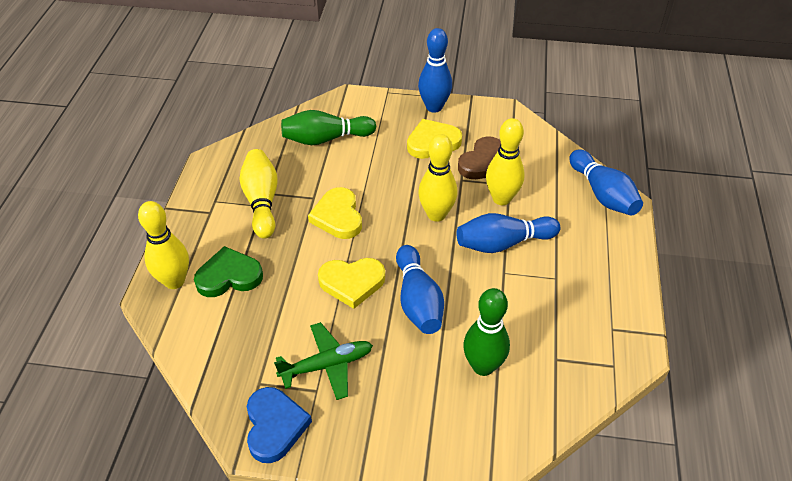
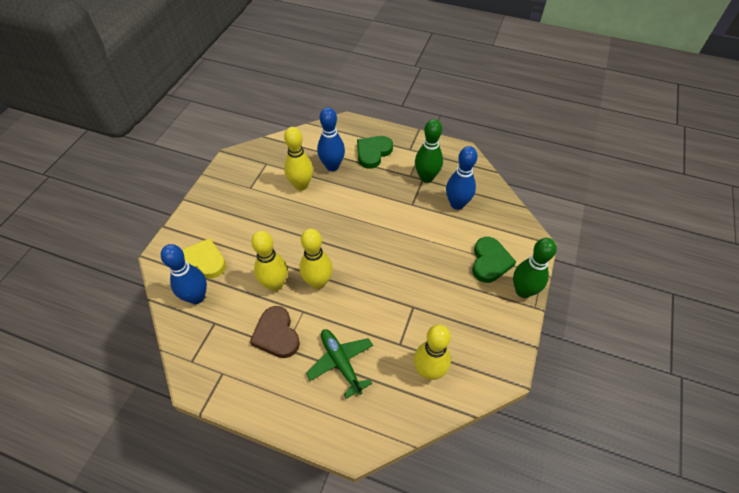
blue bowling pin: [396,245,444,334] [418,28,452,113] [457,213,560,253] [569,149,643,216] = 4 -> [161,244,207,304] [317,107,345,171] [446,146,478,210] = 3
blue heart: [247,387,312,463] = 1 -> none = 0
green heart: [194,246,263,297] = 1 -> [357,136,393,169] [472,237,516,283] = 2
yellow heart: [308,187,362,239] [318,258,385,309] [407,119,462,159] = 3 -> [182,238,226,278] = 1

